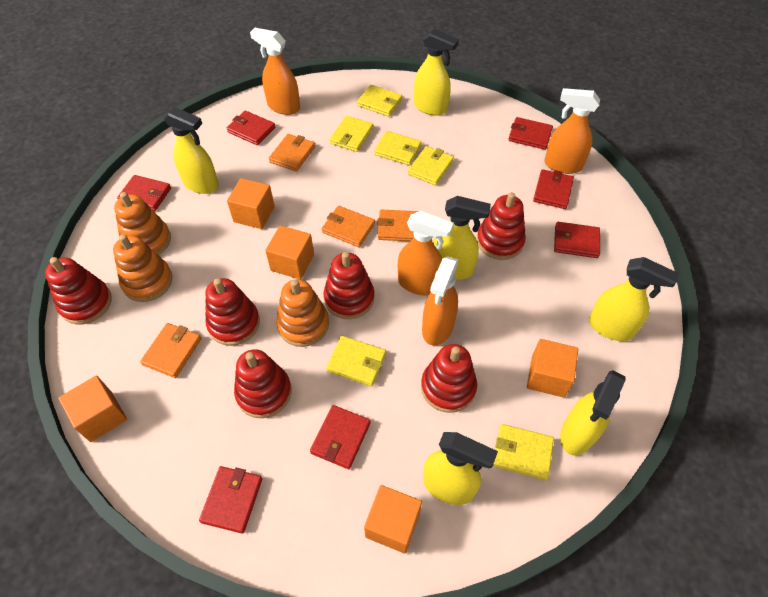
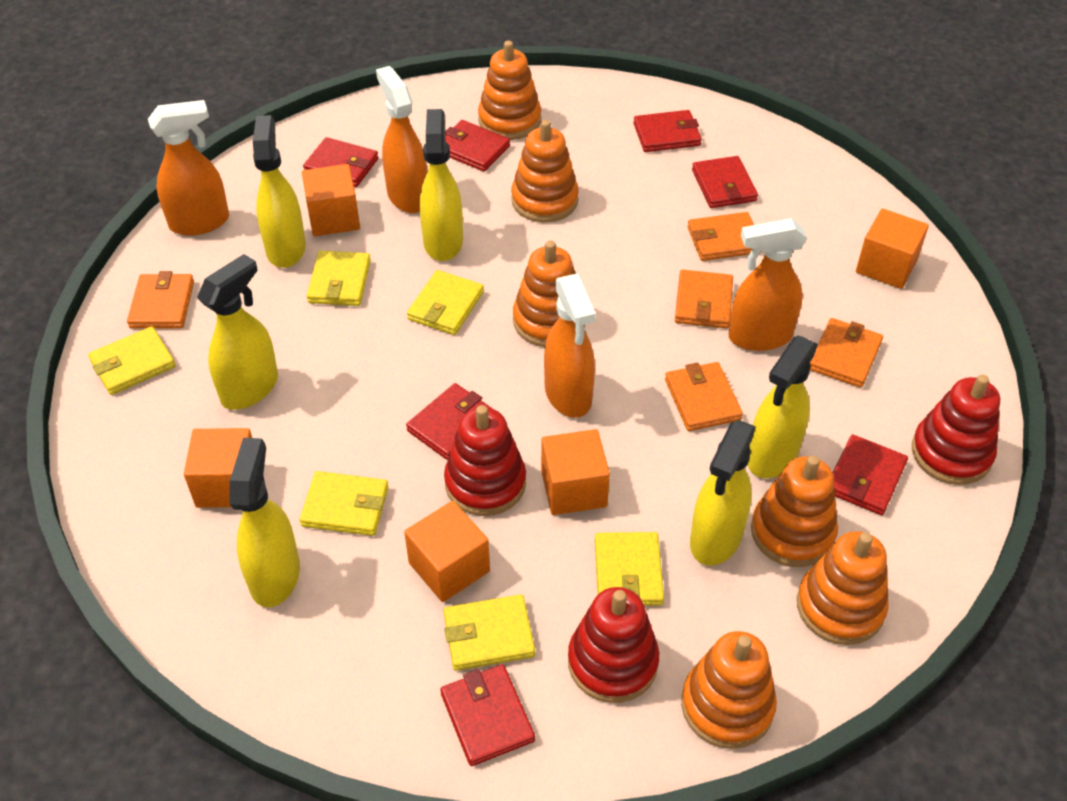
orange stacking toy: [113,234,173,302] [114,192,171,255] [276,279,329,347] = 3 -> [478,41,541,140] [511,120,579,223] [513,240,585,347] [681,631,777,749] [751,456,838,567] [797,531,889,645] = 6
orange wallet: [140,323,202,378] [269,134,315,172] [322,206,375,247] [377,210,419,241] = 4 -> [127,271,194,329] [665,362,743,431] [675,270,733,328] [688,212,762,261] [810,318,883,388] = 5
red stacking toy: [45,257,112,325] [205,278,260,346] [234,349,292,418] [323,252,374,319] [421,344,477,413] [477,192,526,260] = 6 -> [444,405,526,516] [568,587,659,703] [912,375,1000,485] = 3

